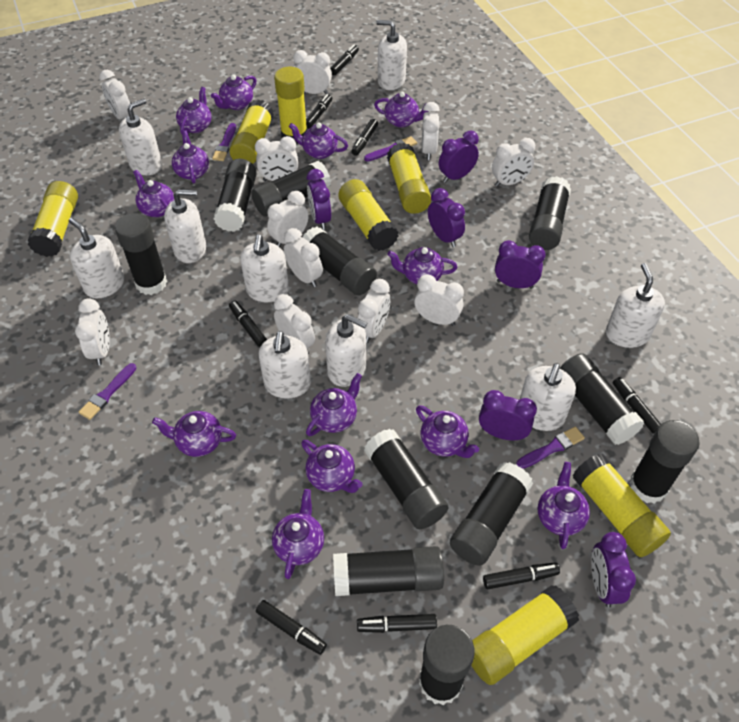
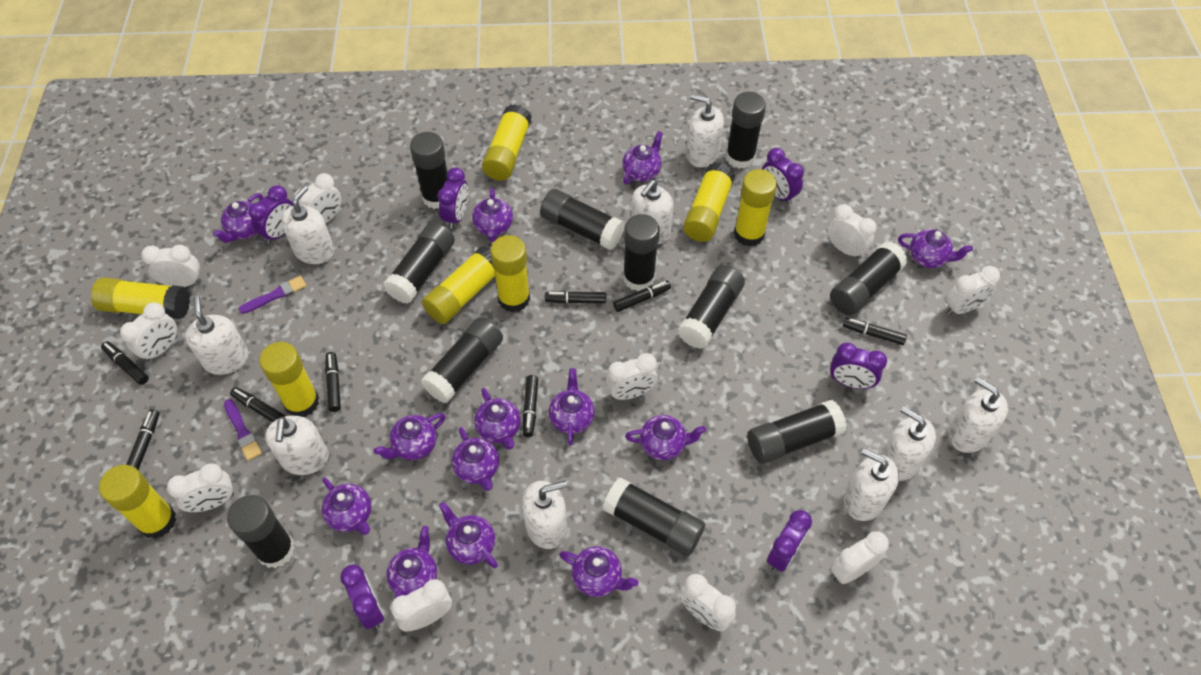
purple brush: [79,363,136,420] [212,123,236,161] [364,136,417,162] [516,427,585,469] = 4 -> [224,399,262,461] [239,276,306,314] = 2
white clock: [75,298,110,365] [99,70,130,119] [255,136,298,181] [267,191,309,247] [274,294,315,355] [284,228,323,287] [293,50,332,94] [358,279,390,343] [414,274,464,326] [422,102,440,160] [492,138,535,187] = 11 -> [120,303,177,362] [141,245,202,287] [167,463,234,512] [294,173,341,224] [391,579,452,631] [606,353,657,400] [680,574,736,631] [827,204,877,259] [831,531,889,584] [946,266,1000,315] = 10
yellow glue stick: [28,181,78,257] [229,99,274,164] [274,67,307,143] [338,179,399,251] [387,143,431,214] [471,585,579,685] [573,453,671,557] = 7 -> [91,277,190,319] [99,465,176,539] [259,342,319,417] [422,246,495,324] [482,104,532,181] [490,235,530,312] [683,162,735,242] [734,169,777,247] = 8

